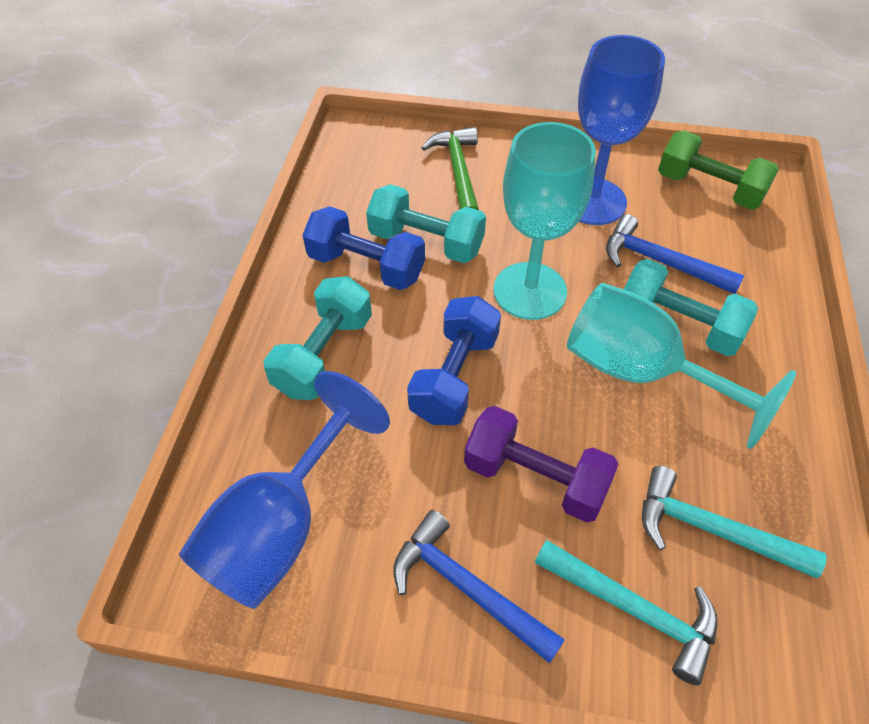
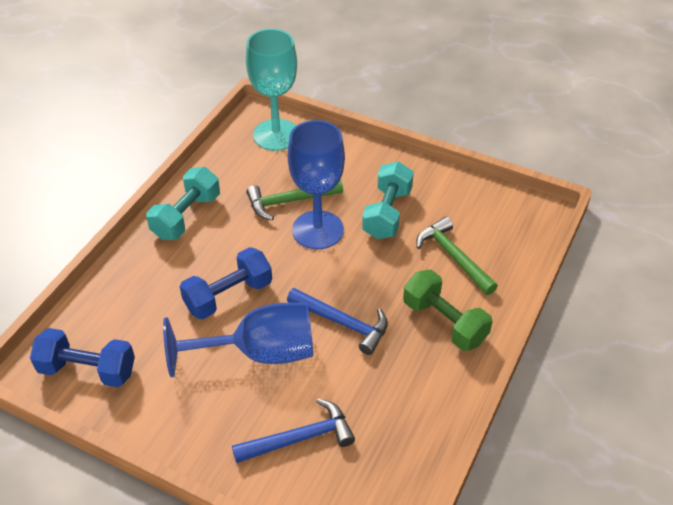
green hammer: [421,127,479,210] = 1 -> [246,179,343,220] [416,216,498,295] = 2
purple dumbbell: [464,406,619,523] = 1 -> none = 0
turquoise dumbbell: [264,276,372,400] [366,184,486,263] [624,259,758,356] = 3 -> [146,167,220,240] [362,161,414,239] = 2
turquoise goblet: [493,122,596,320] [567,283,796,449] = 2 -> [246,29,297,151] = 1
turquoise hammer: [535,540,718,685] [642,466,827,578] = 2 -> none = 0

